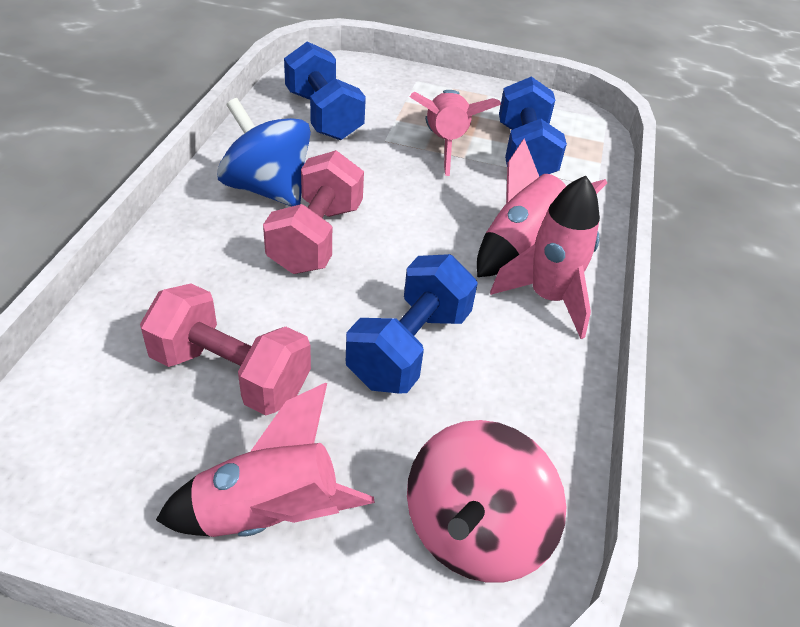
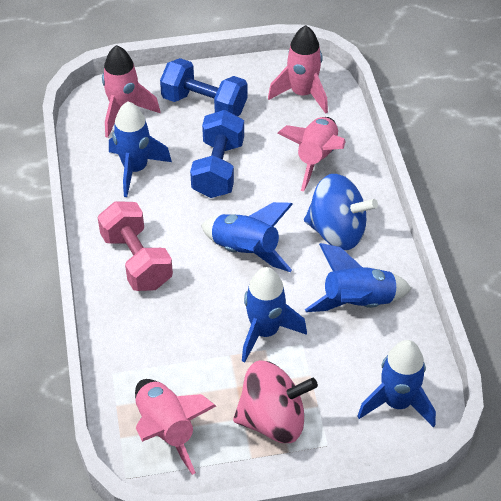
blue dumbbell: [284,42,366,140] [346,254,478,393] [499,76,567,177] = 3 -> [160,58,248,116] [190,110,244,198] = 2
blue rocket: none = 0 -> [109,102,172,197] [201,202,293,272] [242,267,307,362] [305,243,412,312] [357,340,436,427] = 5
pink dumbbell: [140,283,311,416] [263,150,364,274] = 2 -> [98,201,173,291] = 1

